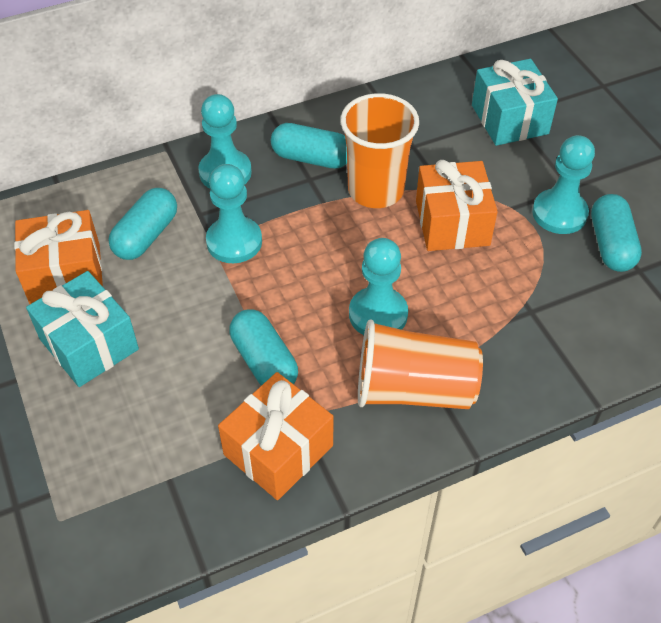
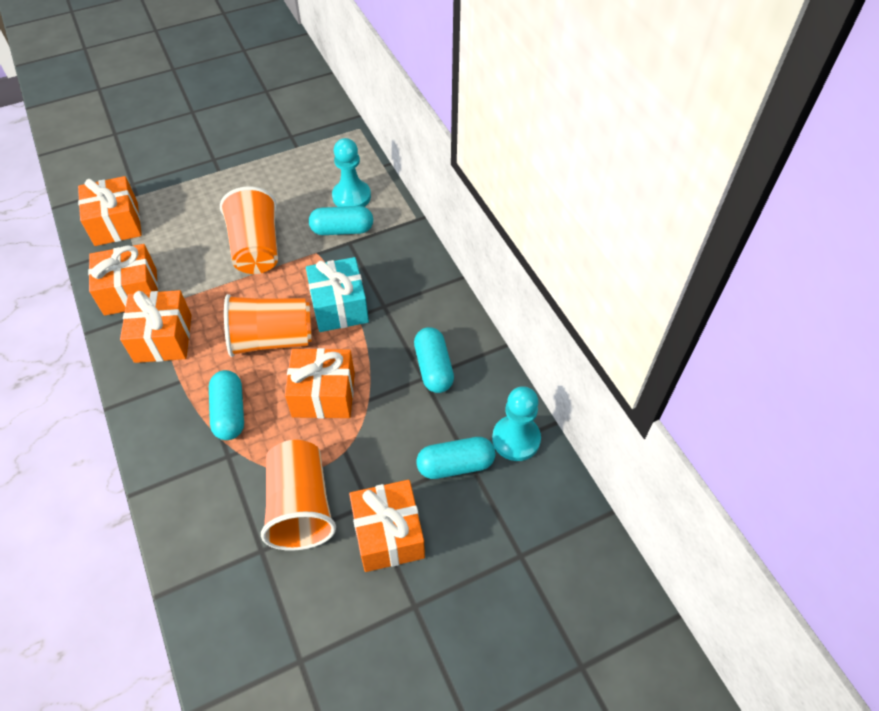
orange cup: [340,93,419,208] [358,319,483,409] = 2 -> [220,187,278,274] [224,294,312,357] [261,440,336,551] = 3
orange gift: [14,210,103,304] [218,372,333,500] [416,160,498,251] = 3 -> [78,176,142,246] [88,244,158,316] [120,290,192,363] [285,348,355,419] [349,480,425,572] = 5
turquoise gift: [26,271,139,387] [472,59,558,146] = 2 -> [306,257,369,332] = 1
turquoise pawn: [198,94,252,189] [206,164,262,263] [349,238,408,335] [532,135,595,234] = 4 -> [332,138,371,207] [492,386,541,461] = 2

